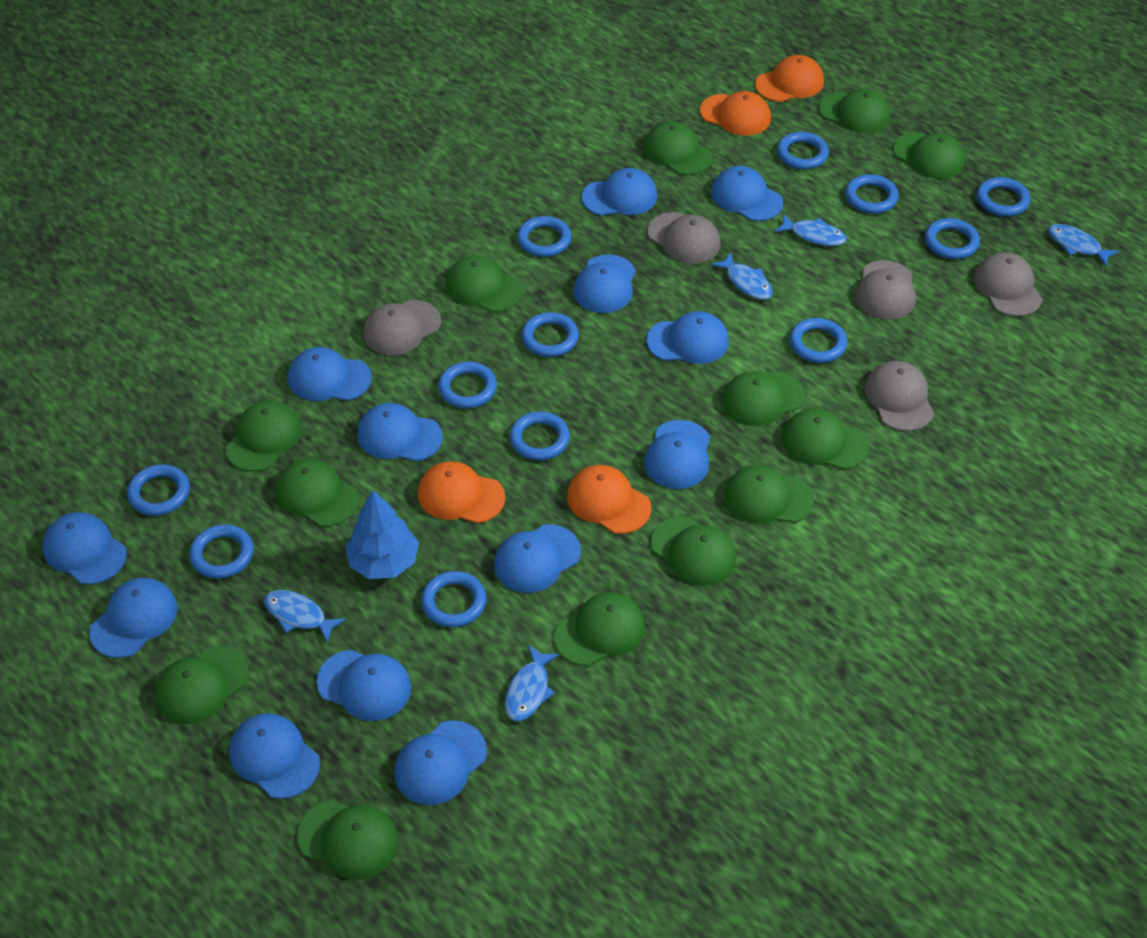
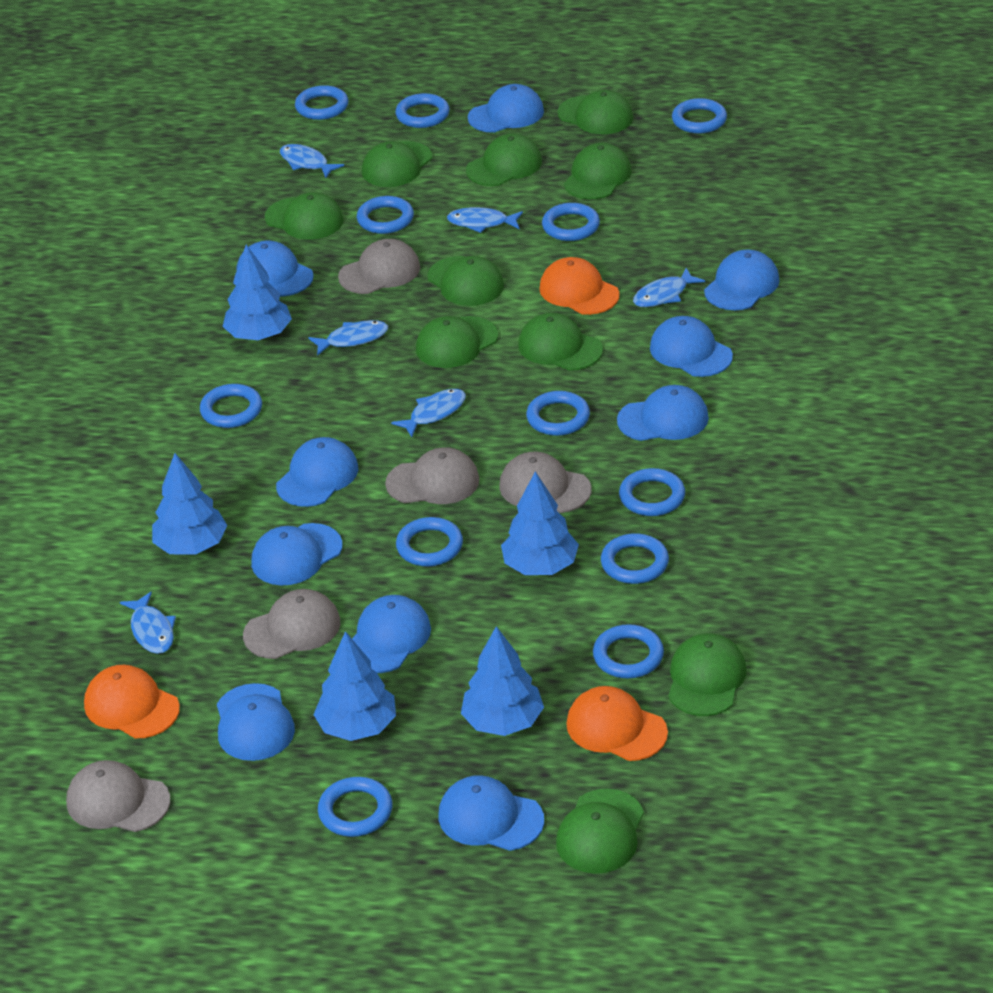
blue cap: [43,512,127,585] [89,578,178,658] [229,713,320,799] [288,347,372,401] [316,650,411,721] [358,403,443,461] [394,720,487,805] [494,524,581,593] [573,255,636,313] [582,168,657,216] [644,420,710,489] [646,311,729,364] [711,166,783,221] = 13 -> [217,683,295,761] [236,241,314,297] [251,523,343,585] [276,437,358,507] [352,595,431,673] [438,775,544,851] [468,84,544,133] [617,385,709,441] [650,316,733,377] [704,250,780,310] = 10
blue fish: [264,590,346,643] [505,645,559,721] [711,253,773,300] [775,214,847,246] [1048,224,1119,266] = 5 -> [120,592,176,654] [280,144,344,178] [308,320,388,356] [391,389,466,437] [447,207,523,233] [633,268,705,307] = 6
blue tree: [345,490,419,579] = 1 -> [152,453,228,555] [222,245,292,340] [313,631,396,741] [461,626,544,736] [501,472,579,575] = 5
green cap: [156,646,249,724] [225,400,301,471] [276,459,359,526] [297,800,399,880] [446,255,523,312] [554,592,645,666] [644,121,713,175] [651,516,736,586] [722,371,805,426] [724,465,814,524] [782,409,869,470] [819,89,890,134] [893,132,965,179] = 13 -> [265,192,344,240] [362,141,432,187] [416,316,498,368] [427,256,504,306] [466,133,542,186] [518,313,603,371] [556,788,644,874] [557,90,633,134] [564,143,631,199] [668,633,747,716] = 10
orange cap: [418,461,505,524] [567,465,651,534] [700,91,771,136] [755,55,824,102] = 4 -> [84,665,180,739] [539,257,620,315] [566,686,668,761] = 3

